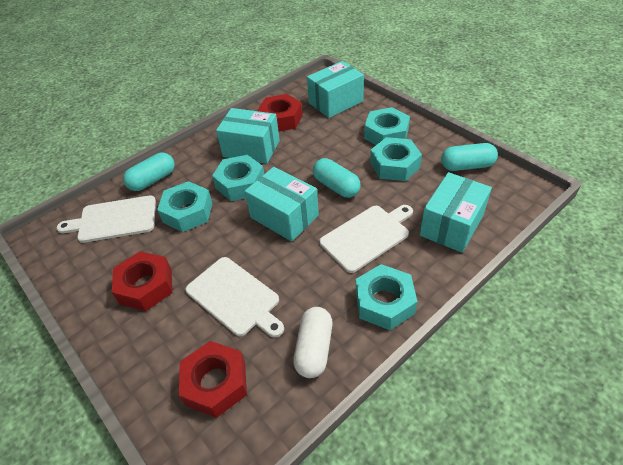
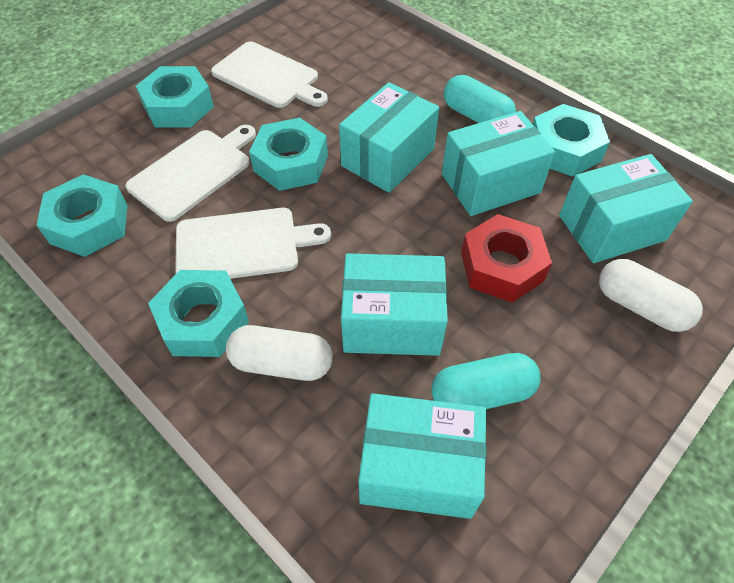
red nut: [112,251,172,311] [179,341,247,418] [257,94,303,131] = 3 -> [461,214,552,303] = 1
turquoise box: [216,108,280,164] [245,167,319,241] [307,61,364,118] [420,172,492,253] = 4 -> [339,82,439,193] [341,253,448,356] [358,393,486,519] [442,111,555,216] [559,154,693,263] = 5
turquoise capsule: [123,153,175,191] [313,158,361,198] [441,143,498,171] = 3 -> [431,353,540,409] [444,75,516,123] = 2
white capsule: [293,307,333,378] = 1 -> [226,325,333,381] [599,259,703,332] = 2

